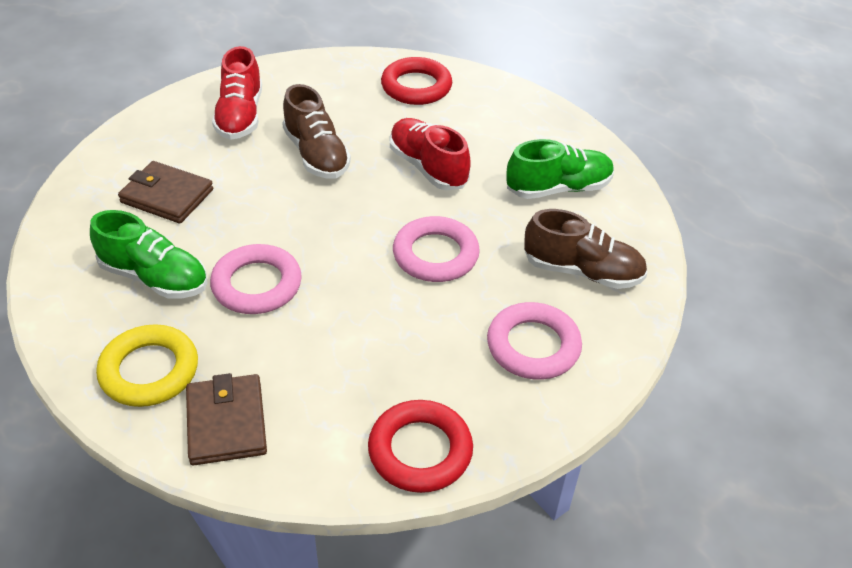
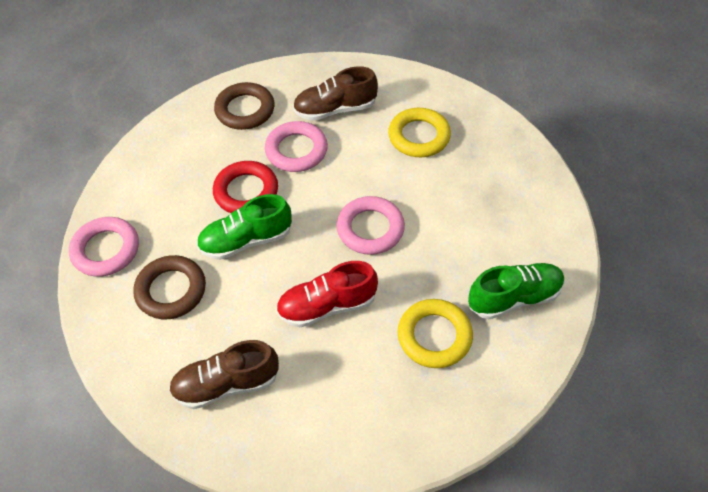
brown ring: none = 0 -> [133,255,206,319] [214,82,274,130] = 2
brown wallet: [118,161,213,224] [186,373,267,466] = 2 -> none = 0
red ring: [368,400,473,493] [381,57,452,105] = 2 -> [213,161,278,213] = 1
red shoe: [212,46,262,140] [390,118,471,190] = 2 -> [276,261,378,327] = 1
yellow ring: [96,324,198,407] = 1 -> [388,108,451,157] [397,299,473,368] = 2

